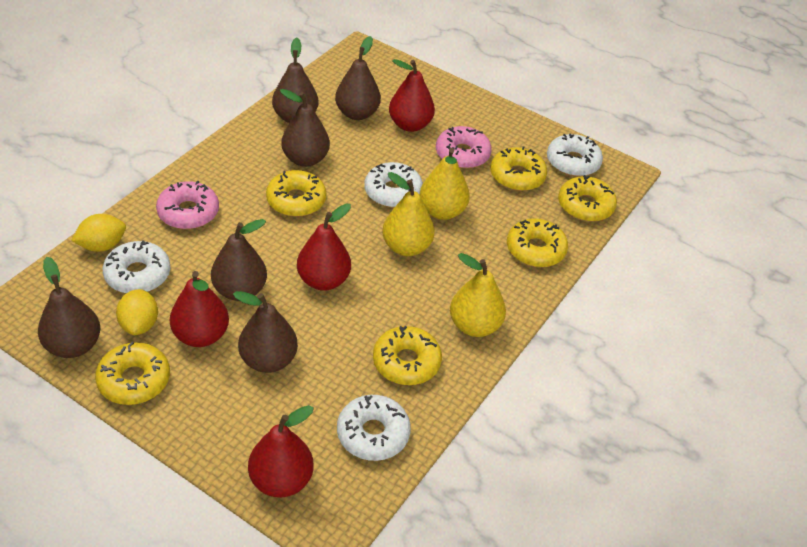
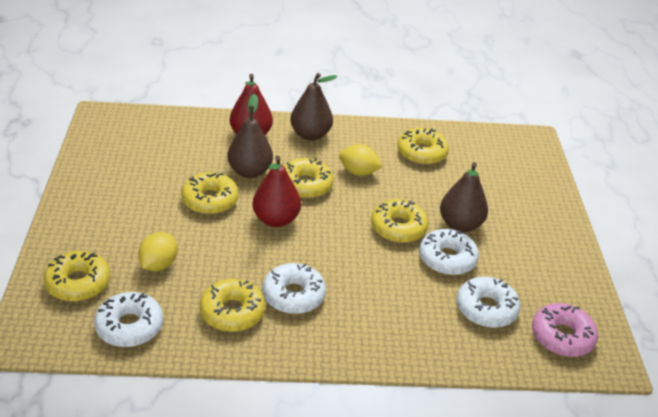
brown pear: [38,257,100,358] [211,219,267,301] [233,291,298,373] [272,37,318,123] [280,89,330,167] [335,36,381,120] = 6 -> [227,94,273,178] [290,73,338,141] [440,162,488,232] = 3
pink donut: [156,181,219,229] [436,126,492,169] = 2 -> [532,303,598,357] = 1
red pear: [170,271,229,347] [248,405,314,498] [297,203,351,291] [389,59,435,132] = 4 -> [230,74,273,135] [252,156,301,227] = 2
yellow pear: [382,172,435,256] [420,148,470,220] [450,253,506,337] = 3 -> none = 0

